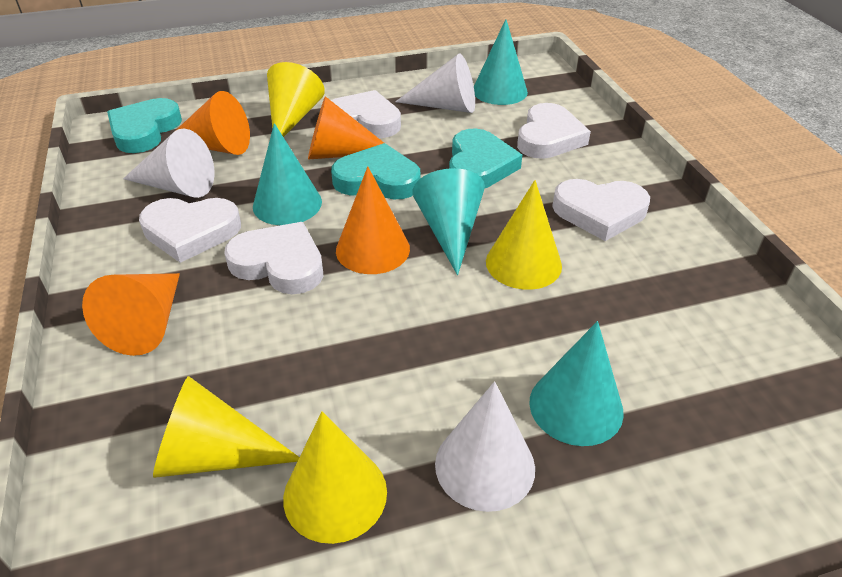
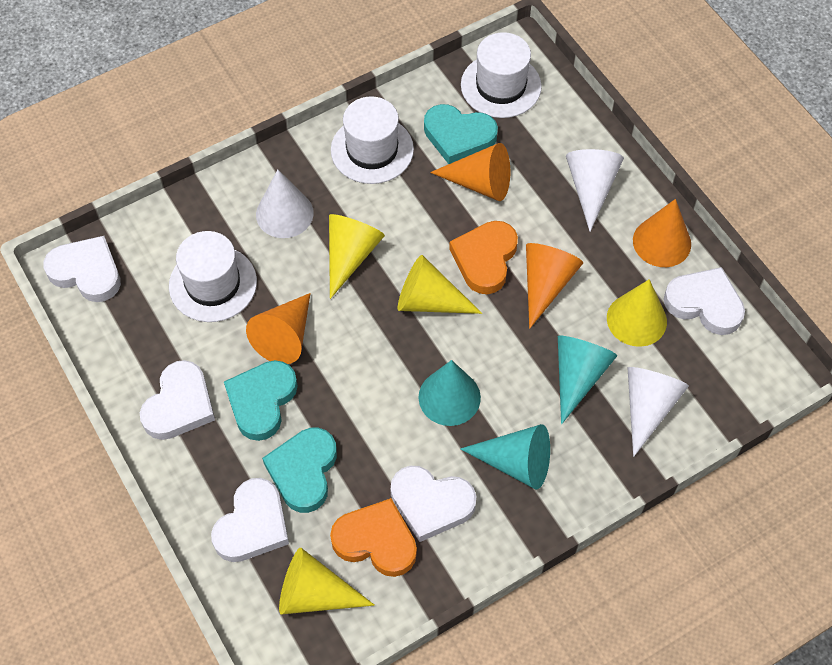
orange heart: none = 0 -> [330,498,417,577] [449,221,518,294] = 2
turquoise cone: [253,123,322,225] [413,168,485,275] [474,19,528,105] [529,321,624,446] = 4 -> [419,360,481,426] [460,424,550,489] [558,336,617,424] = 3
white hat: none = 0 -> [169,231,257,322] [331,96,414,184] [461,32,542,118] = 3

